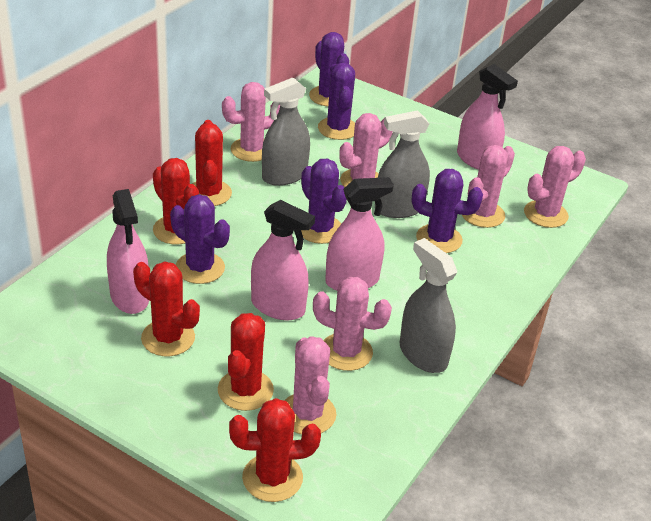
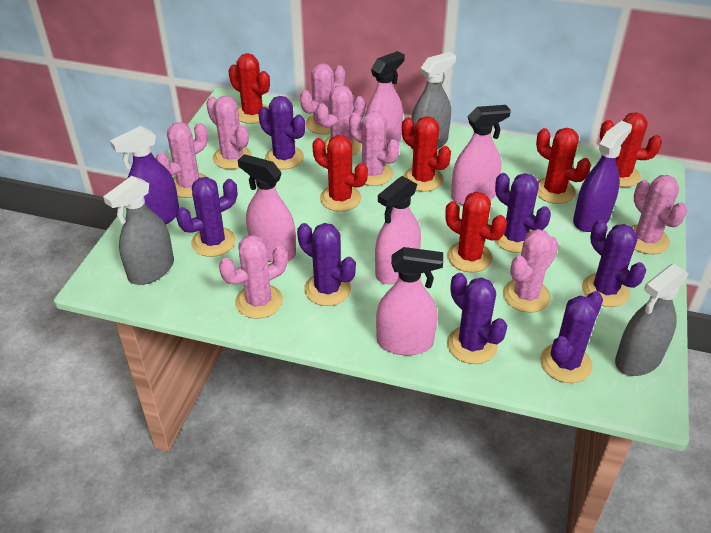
pink cactus: [222,82,280,162] [284,336,336,434] [313,277,392,371] [339,113,393,187] [462,145,515,228] [524,146,586,228] = 6 -> [156,122,208,198] [206,96,252,169] [219,235,288,319] [300,63,345,134] [316,85,365,156] [349,111,399,186] [503,229,559,313] [631,175,687,254] = 8
pink spray bottle: [107,189,149,314] [251,200,315,320] [325,177,394,291] [457,64,518,170] = 4 -> [238,154,296,262] [365,51,405,150] [375,176,421,284] [376,247,443,355] [451,105,511,205] = 5
purple cactus: [170,194,230,284] [301,159,347,244] [309,32,349,106] [318,63,355,140] [412,169,483,253] = 5 -> [176,177,237,257] [258,96,305,169] [297,223,356,306] [447,273,507,364] [495,173,551,253] [540,291,603,383] [582,220,646,307] = 7
purple spray bottle: none = 0 -> [110,126,179,224] [573,121,632,232] = 2
red cactus: [133,261,200,356] [153,158,199,245] [192,120,232,206] [218,313,274,411] [229,398,321,502] = 5 -> [228,53,270,124] [312,135,368,212] [402,116,451,192] [445,192,507,272] [536,128,591,204] [600,112,662,187] = 6

